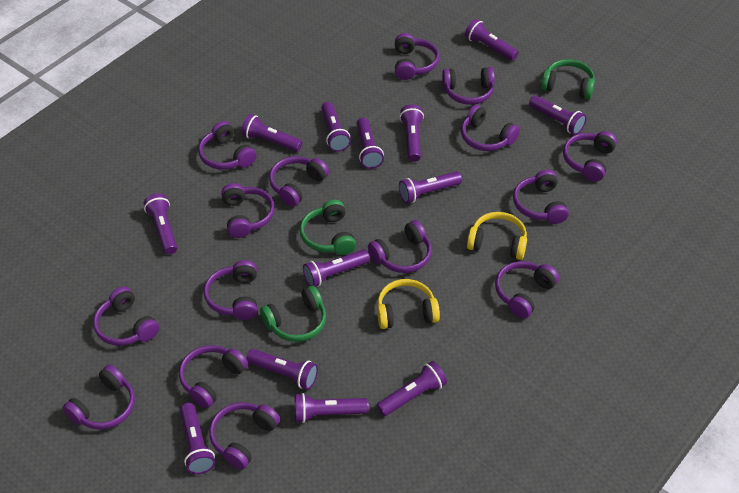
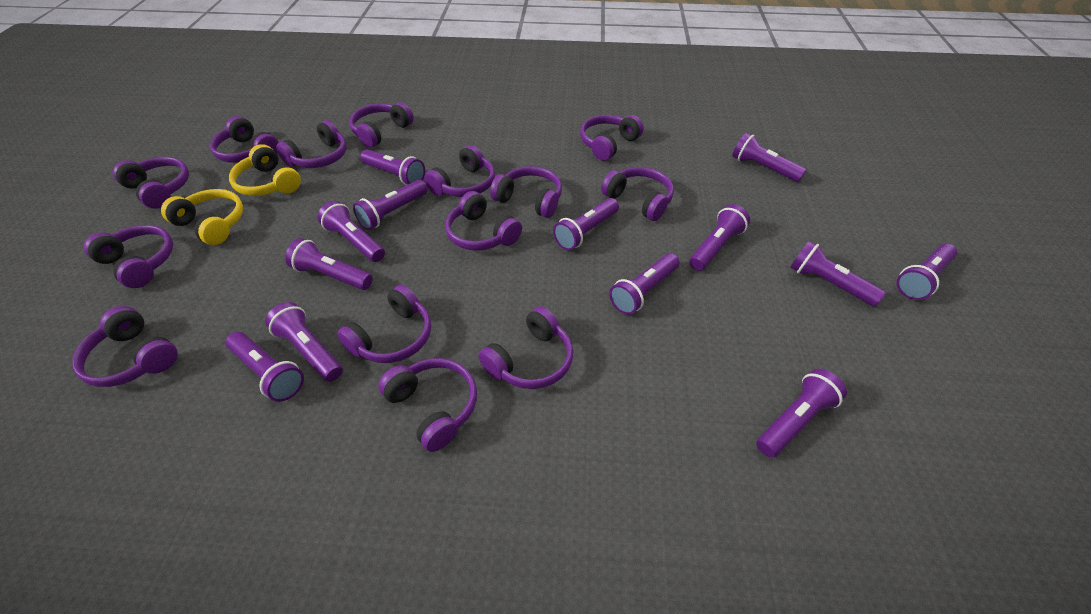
green headphones: [260,286,326,342] [300,200,356,255] [541,59,595,99] = 3 -> none = 0
purple headphones: [63,365,135,429] [93,287,159,346] [179,345,248,408] [198,121,256,170] [204,260,257,320] [209,402,280,470] [221,183,275,238] [269,156,329,207] [368,220,432,273] [395,33,439,80] [442,67,495,105] [461,105,520,151] [495,261,559,318] [513,170,569,224] [563,131,617,182] = 15 -> [72,306,178,387] [84,225,173,288] [113,157,189,209] [210,116,279,163] [276,120,347,168] [337,285,431,363] [349,102,414,148] [378,358,477,452] [424,145,495,197] [445,191,522,251] [478,306,573,389] [490,166,562,218] [580,115,644,161] [601,167,674,221] = 14

